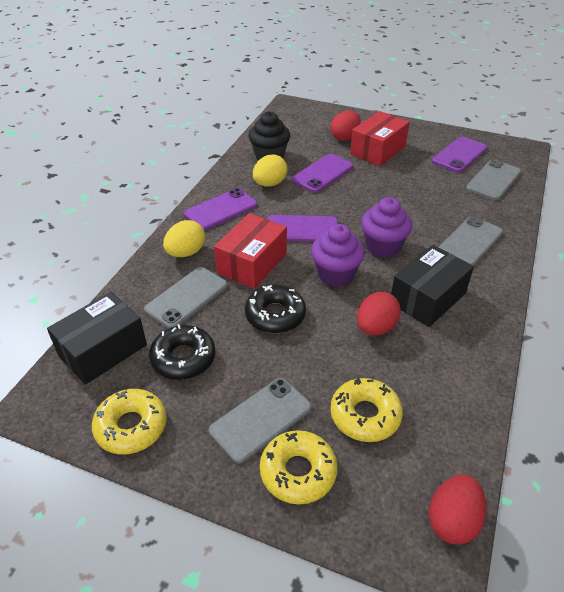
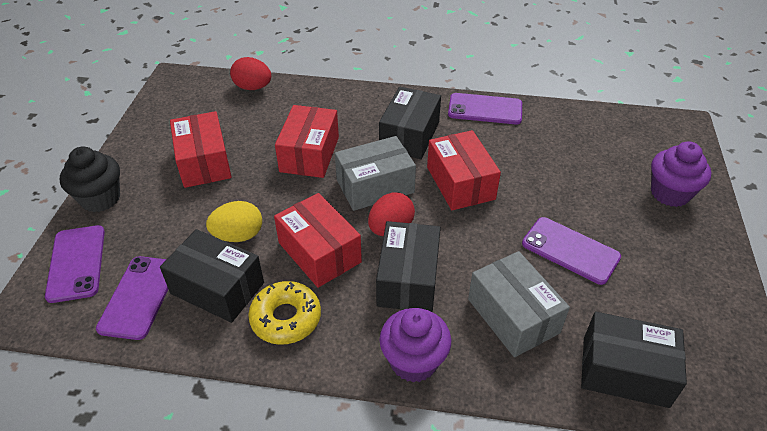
black box: [47,292,147,385] [391,245,474,327] = 2 -> [160,229,264,323] [376,221,441,312] [379,87,441,159] [581,312,687,408] = 4
black donut: [149,324,216,380] [245,285,306,333] = 2 -> none = 0
grey box: none = 0 -> [335,136,416,211] [468,251,570,357] = 2
grey phone: [144,267,228,329] [209,378,312,464] [439,216,503,266] [466,159,521,200] = 4 -> none = 0
red box: [214,213,287,289] [350,111,410,166] = 2 -> [170,111,232,188] [274,193,362,288] [275,105,339,178] [427,130,501,210] = 4
red egg: [330,110,361,141] [357,292,401,336] [428,474,486,545] = 3 -> [230,57,271,90] [368,192,415,236] = 2
yellow donut: [92,389,167,455] [260,430,338,504] [330,378,403,442] = 3 -> [248,281,321,345] = 1
yellow egg: [163,220,205,257] [253,154,288,186] = 2 -> [206,201,262,242] = 1

